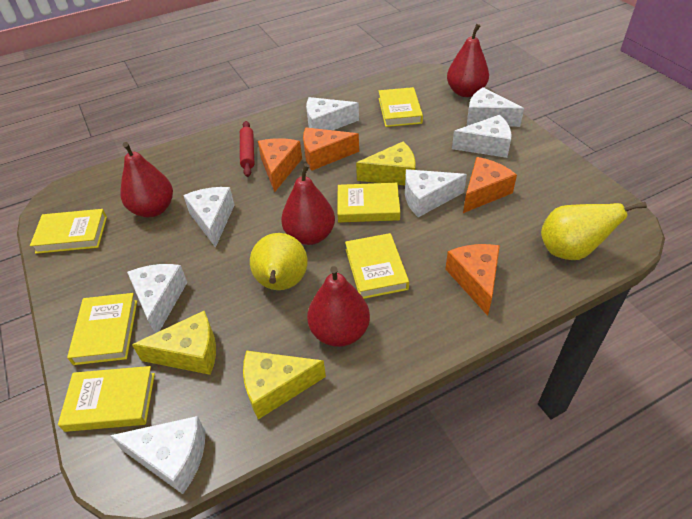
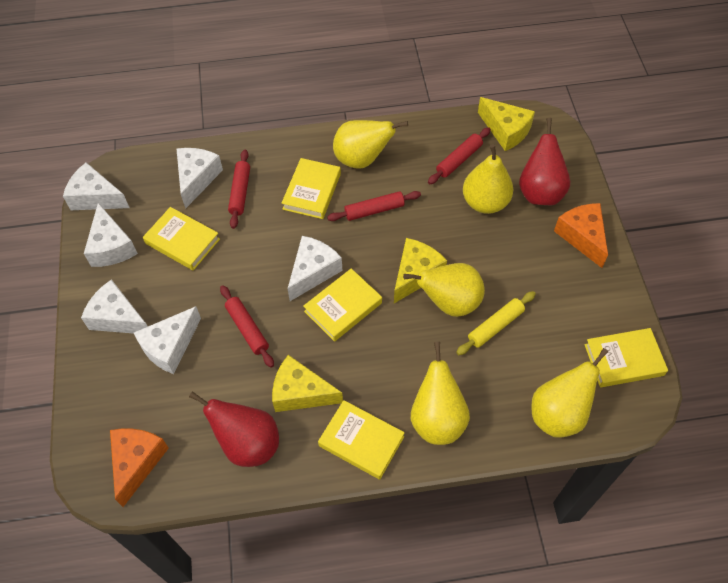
orange cheese: [258,138,302,192] [303,127,359,171] [445,244,500,316] [463,157,517,213] = 4 -> [110,428,169,507] [554,203,608,268] = 2
red pear: [120,142,173,217] [281,163,335,245] [307,266,370,347] [447,24,489,97] = 4 -> [189,391,279,467] [519,118,570,205] = 2
red rolling pin: [240,121,254,177] = 1 -> [220,285,274,367] [228,150,250,229] [327,191,421,221] [428,127,491,184] = 4
white cheese: [110,416,205,494] [127,264,187,333] [183,187,234,248] [306,97,359,130] [405,169,467,217] [452,115,512,158] [467,87,524,127] = 7 -> [63,162,130,210] [81,279,148,334] [84,203,138,267] [134,306,201,374] [177,148,223,209] [288,236,343,301] = 6
yellow book: [30,209,107,254] [58,366,155,432] [67,293,137,365] [338,183,400,223] [345,233,409,299] [378,87,423,127] = 6 -> [143,207,220,270] [282,158,341,219] [303,268,382,342] [318,400,405,480] [585,328,668,387] = 5
yellow pear: [250,233,308,290] [541,202,647,260] = 2 -> [333,120,408,169] [403,263,485,317] [411,342,470,445] [463,144,513,214] [531,348,608,437] = 5
yellow rolling pin: none = 0 -> [456,291,536,355] = 1

